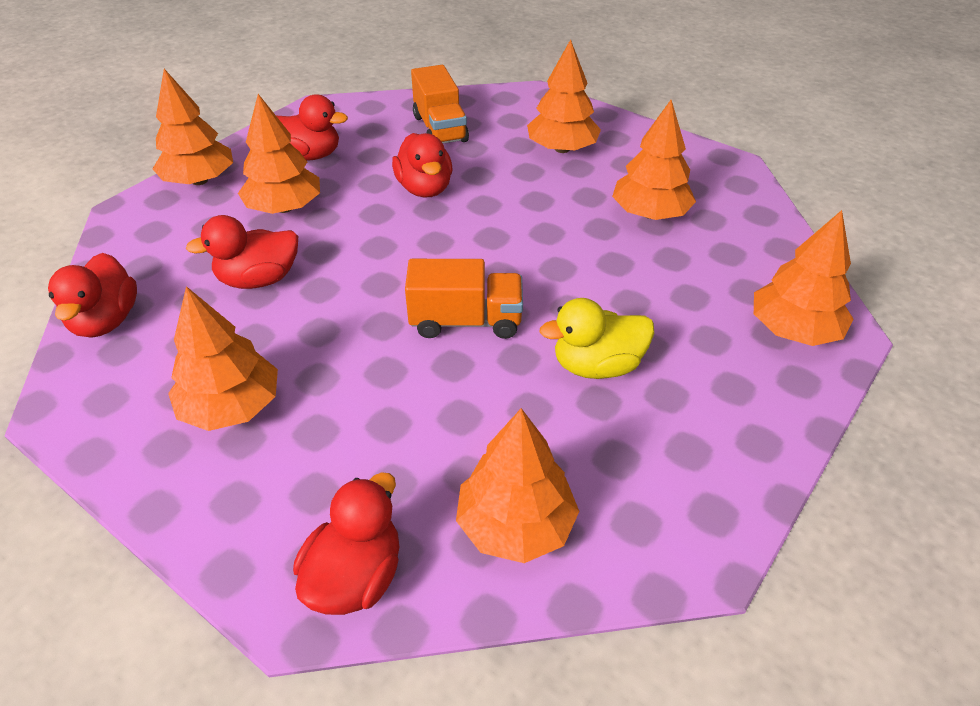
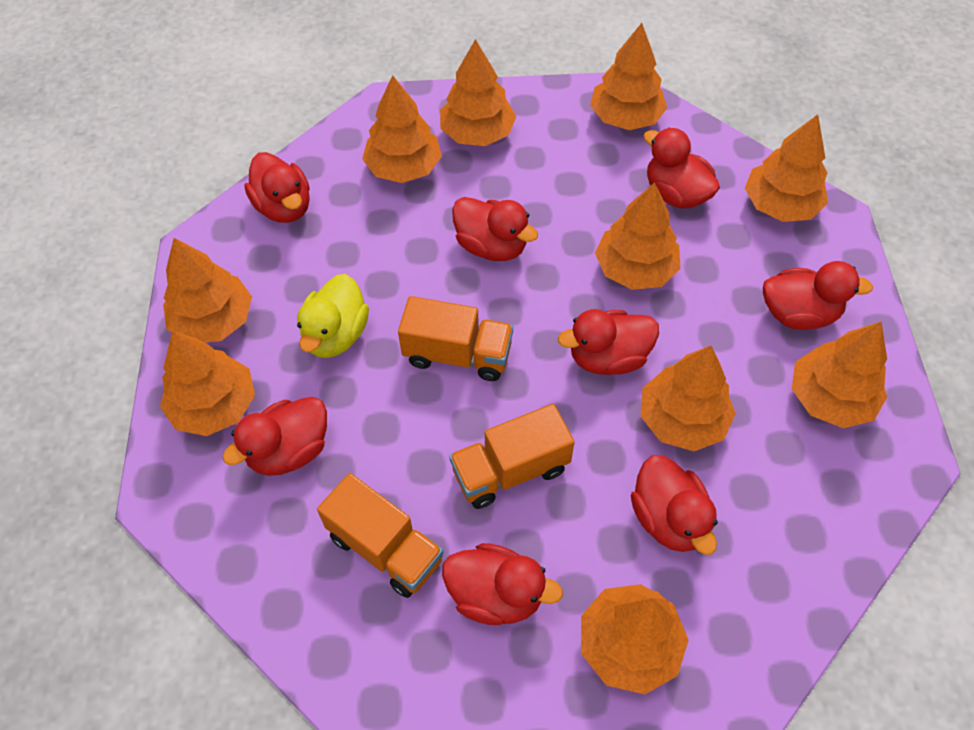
orange tree: [153,69,233,185] [168,286,278,431] [238,94,320,214] [456,408,579,563] [527,39,601,153] [612,100,696,220] [754,210,854,346] = 7 -> [160,331,255,436] [163,238,252,343] [362,75,442,183] [440,39,517,146] [581,584,688,694] [590,23,667,130] [595,182,680,290] [641,346,736,451] [745,114,828,222] [792,322,887,428] = 10
orange truck: [405,259,523,339] [411,65,469,144] = 2 -> [317,473,443,598] [398,296,513,381] [449,404,575,509] = 3
red duck: [48,253,137,338] [186,215,298,289] [277,95,348,161] [293,472,399,615] [392,133,452,198] = 5 -> [222,397,327,476] [244,152,310,223] [442,543,563,625] [452,197,538,261] [558,309,659,375] [631,455,718,555] [643,128,720,208] [763,261,873,330] = 8

